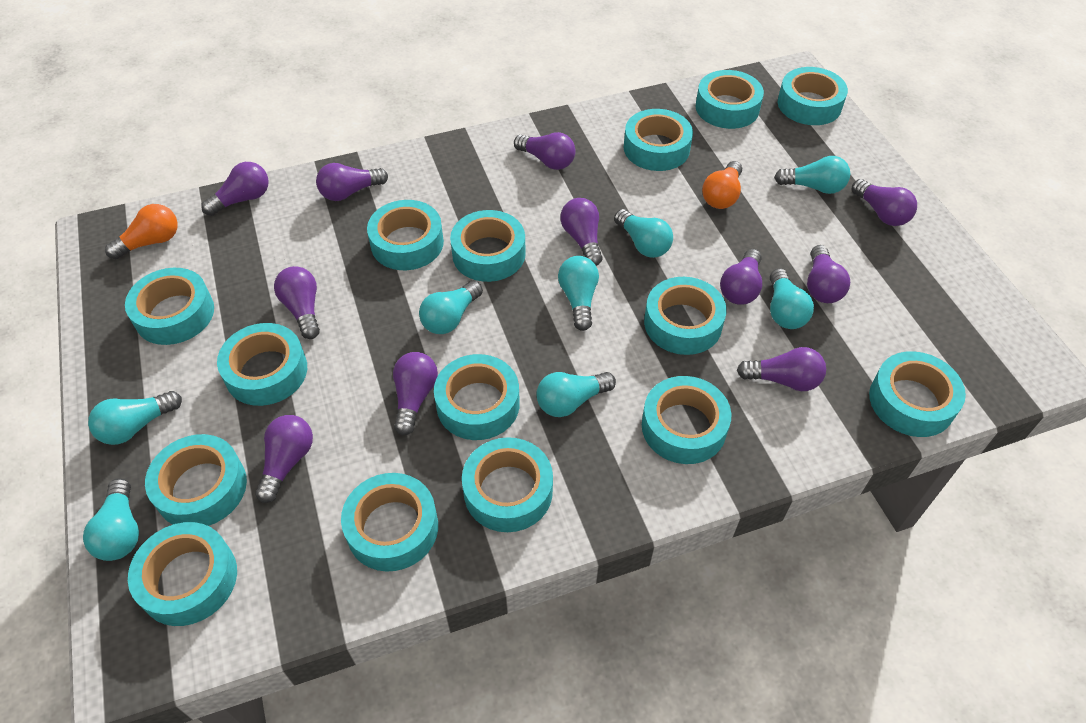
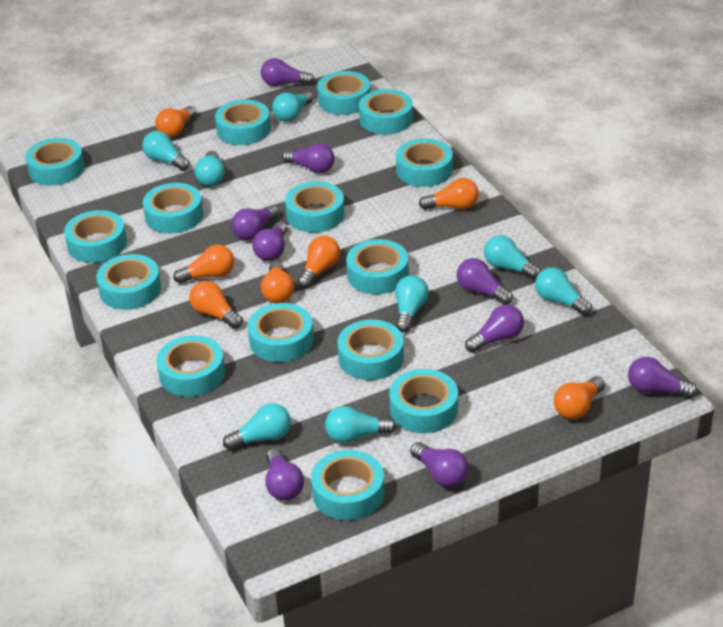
orange light bulb: [105,204,178,259] [702,161,742,209] = 2 -> [155,106,197,137] [173,244,234,284] [189,281,243,329] [261,261,294,303] [298,236,340,288] [419,178,479,210] [554,376,605,419] = 7
purple light bulb: [201,162,269,216] [255,415,313,503] [274,266,320,339] [316,163,388,201] [393,352,438,436] [514,132,576,170] [560,198,602,266] [720,249,762,305] [737,347,826,391] [807,245,850,303] [852,179,917,226] = 11 -> [231,205,279,240] [252,222,287,261] [261,58,314,86] [265,448,304,501] [282,143,335,173] [411,442,469,488] [457,258,513,305] [465,305,524,353] [628,357,698,398] = 9

